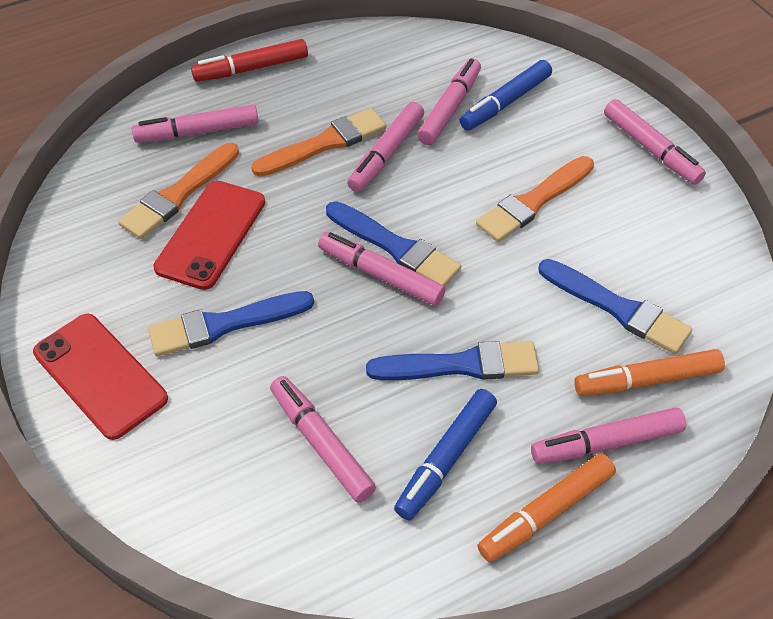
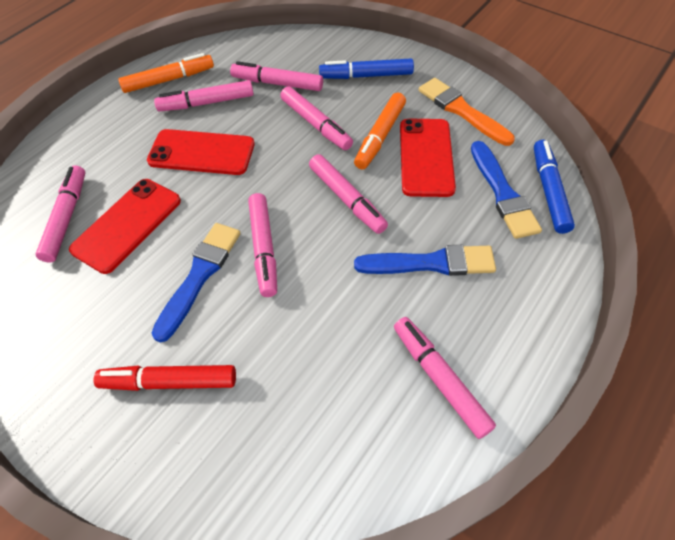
blue brush: [148,291,314,356] [326,201,461,286] [366,341,539,380] [538,259,692,354] = 4 -> [152,223,240,343] [354,245,496,276] [471,141,542,239] = 3
orange brush: [118,143,239,239] [251,108,386,177] [476,156,594,242] = 3 -> [419,78,515,146] = 1
red phone: [33,314,168,440] [153,181,265,290] = 2 -> [69,179,181,274] [147,129,255,175] [400,119,456,197] = 3

